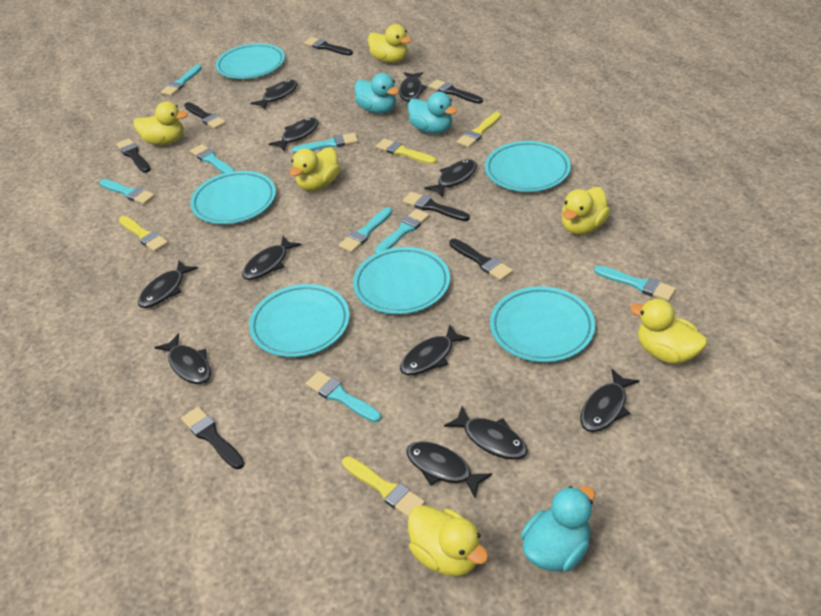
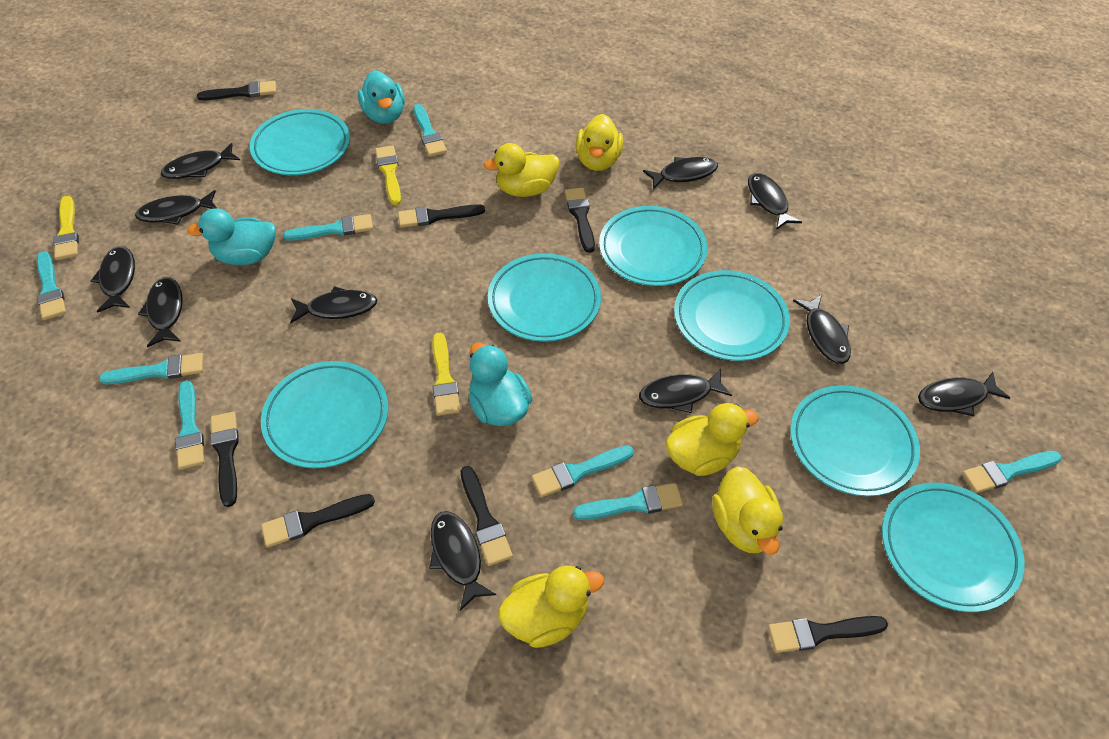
turquoise plate: [190,171,276,224] [215,43,285,79] [249,284,350,357] [353,247,450,314] [485,141,571,192] [490,286,595,362] = 6 -> [250,109,350,175] [261,361,389,468] [488,253,601,342] [599,206,707,286] [674,270,790,361] [790,385,920,496] [882,483,1025,612] = 7
yellow brush: [119,216,168,252] [342,456,425,517] [376,139,436,164] [457,112,501,148] = 4 -> [53,196,79,260] [375,146,401,205] [432,333,460,416] = 3
yellow duck: [133,101,188,145] [289,147,340,191] [368,24,411,63] [408,505,488,576] [562,187,610,235] [630,299,707,364] = 6 -> [484,143,559,197] [498,566,604,648] [576,114,623,171] [665,403,759,476] [712,466,783,555] = 5

